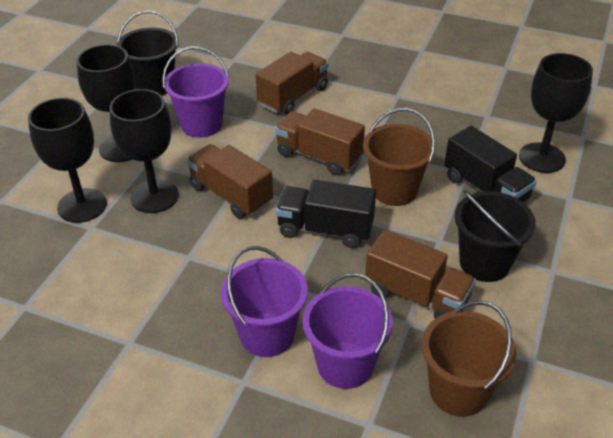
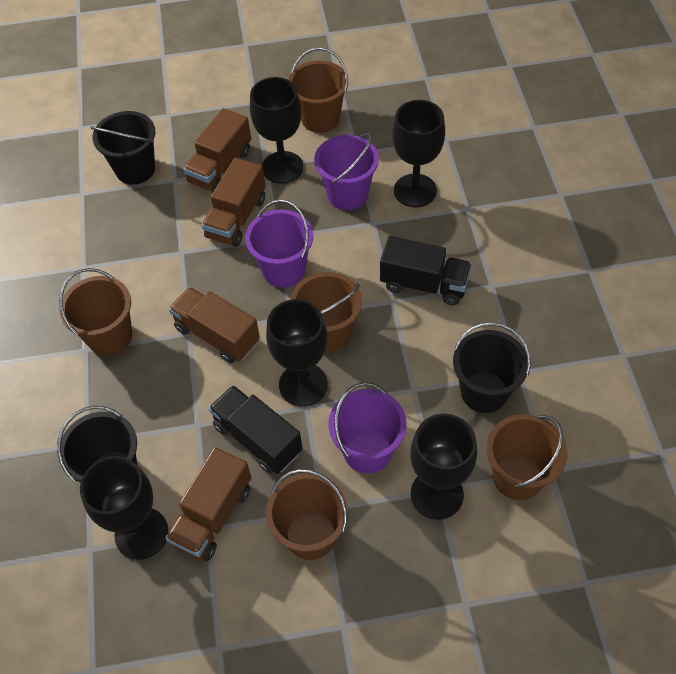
black bucket: [117,10,179,96] [455,190,536,282] = 2 -> [57,406,138,482] [90,111,156,185] [453,322,531,413] = 3
black goblet: [28,98,107,223] [77,44,135,162] [110,89,179,213] [519,53,593,173] = 4 -> [80,456,168,560] [250,77,304,184] [266,299,328,407] [392,100,445,207] [410,414,477,520] = 5
brown bucket: [363,108,435,206] [422,301,516,417] = 2 -> [59,268,132,356] [266,469,348,560] [288,47,348,133] [291,272,362,352] [487,414,568,500] = 5

